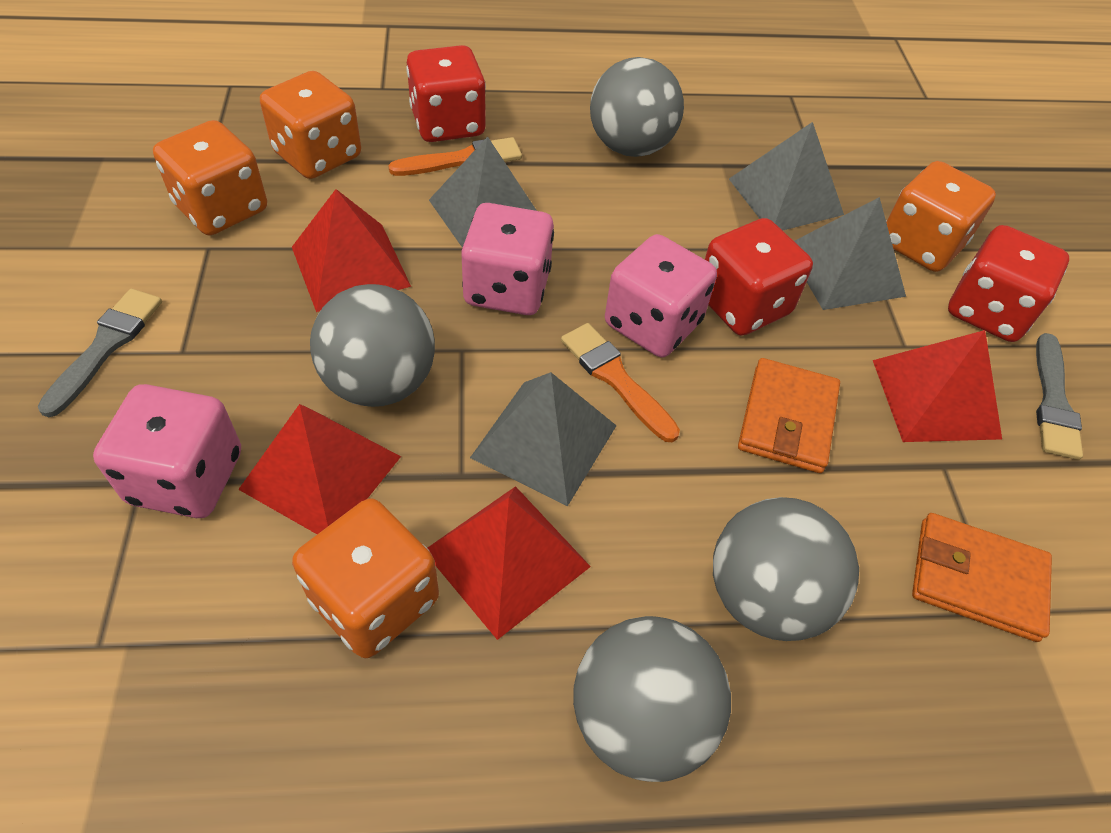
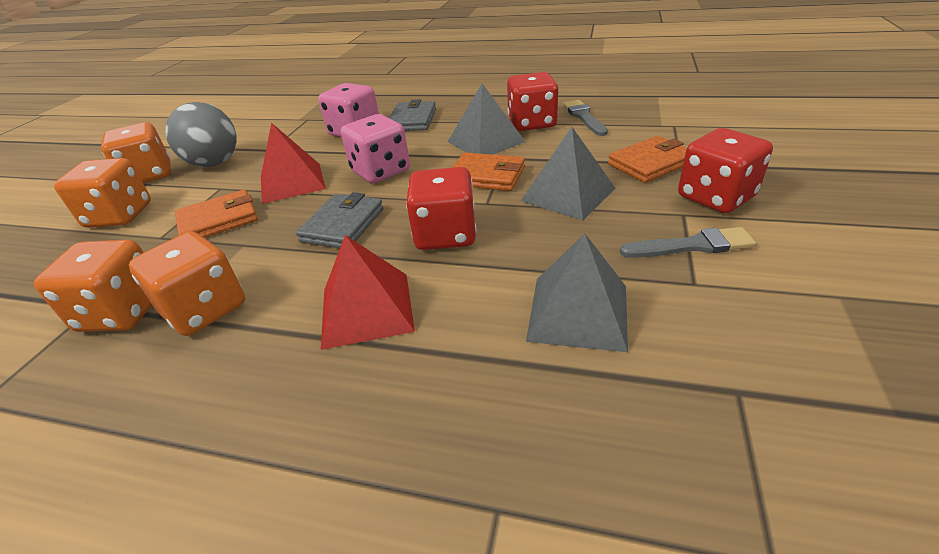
grey ball: [310,284,435,407] [573,616,731,782] [590,57,684,157] [713,497,859,641] = 4 -> [166,102,237,167] = 1
grey pyramid: [429,136,537,248] [470,372,617,506] [729,122,844,231] [794,197,906,310] = 4 -> [448,83,525,155] [521,127,615,220] [526,234,628,352] = 3
grey wallet: none = 0 -> [296,192,383,248] [389,99,436,131] = 2
orange brush: [388,137,522,176] [561,323,680,442] = 2 -> none = 0
orange wallet: [738,358,840,473] [912,513,1052,642] = 2 -> [175,190,258,238] [452,152,525,191] [608,136,687,183] = 3
pink dice: [93,384,241,518] [461,203,554,315] [605,234,717,357] = 3 -> [318,83,379,137] [341,114,410,183] = 2
red pyramid: [238,404,401,534] [292,189,411,312] [428,486,591,640] [873,330,1002,442] = 4 -> [261,123,326,204] [321,235,415,350] = 2

